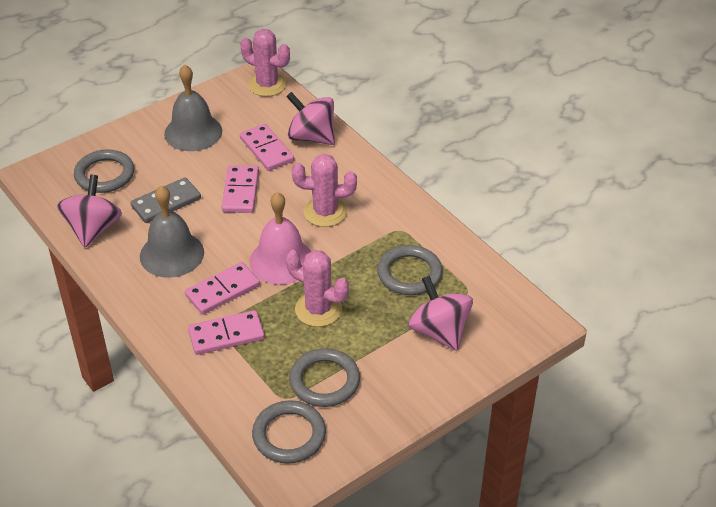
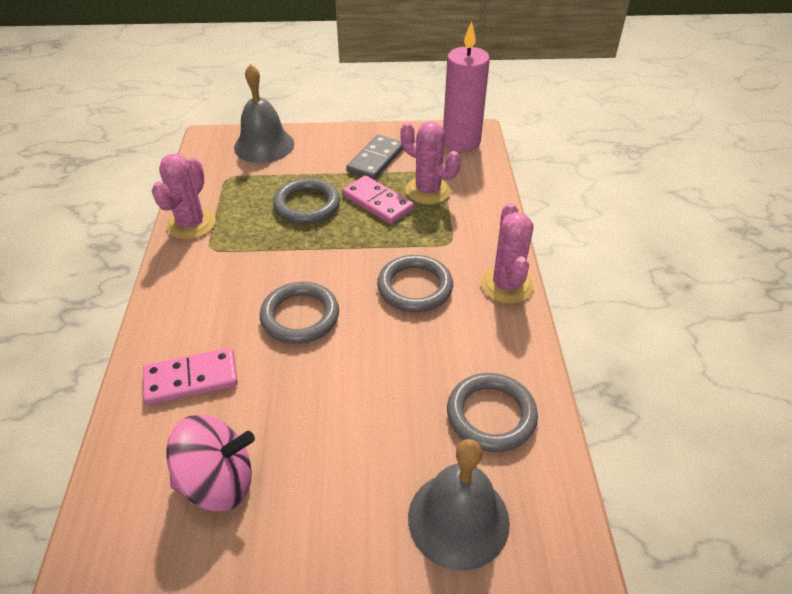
pink bell: [250,192,312,284] = 1 -> none = 0
pink candle: none = 0 -> [443,21,490,152] = 1
pink domino: [185,262,260,315] [188,310,265,355] [222,165,259,213] [240,124,294,171] = 4 -> [143,348,238,405] [342,175,414,224] = 2
pink spinning top: [57,175,122,248] [286,92,335,145] [408,276,473,351] = 3 -> [166,415,255,511] = 1

